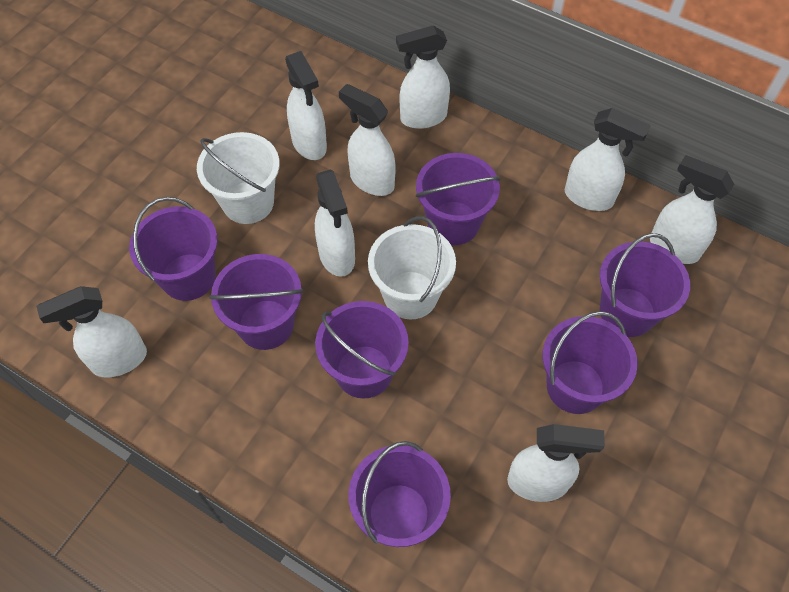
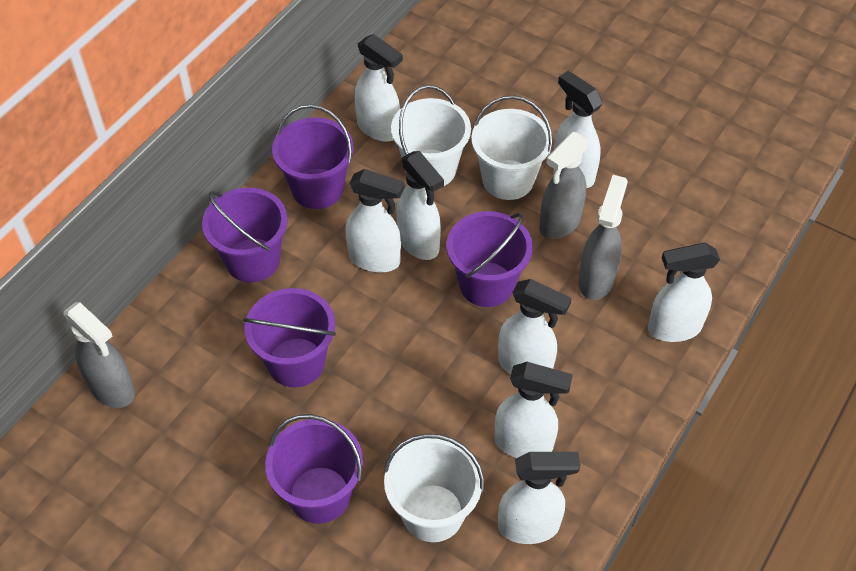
grey spray bottle: none = 0 -> [63,302,135,408] [539,132,590,239] [578,175,628,300] = 3
purple bucket: [129,197,218,301] [209,254,304,350] [315,301,409,399] [348,441,451,547] [416,153,501,245] [543,311,638,414] [599,233,690,337] = 7 -> [202,188,288,283] [243,288,336,388] [265,414,363,524] [272,104,354,209] [447,211,533,307] = 5
white bucket: [197,132,280,224] [368,216,456,319] = 2 -> [383,434,484,542] [391,85,471,186] [471,95,553,200] = 3

